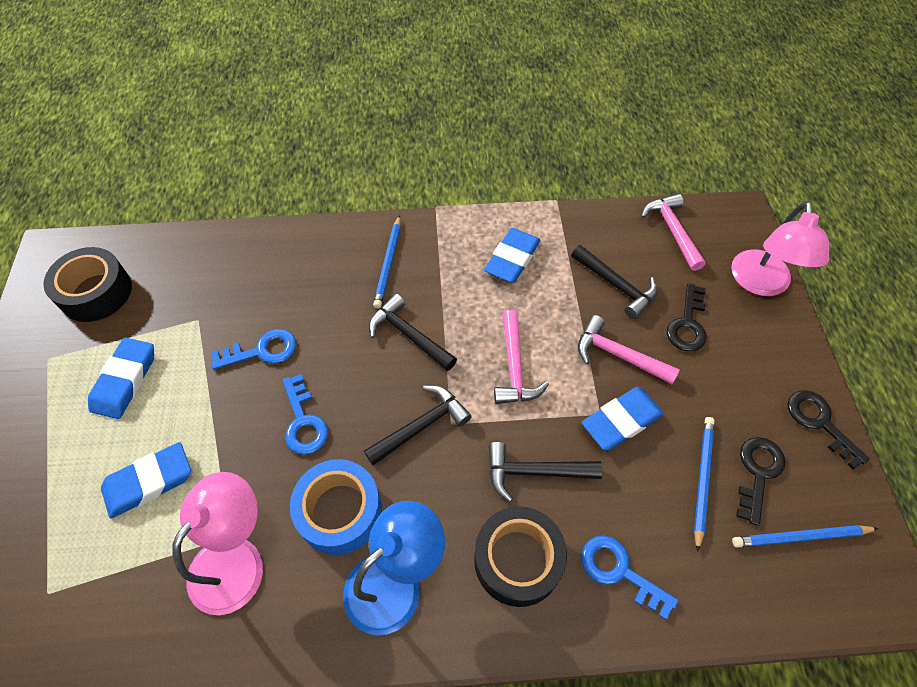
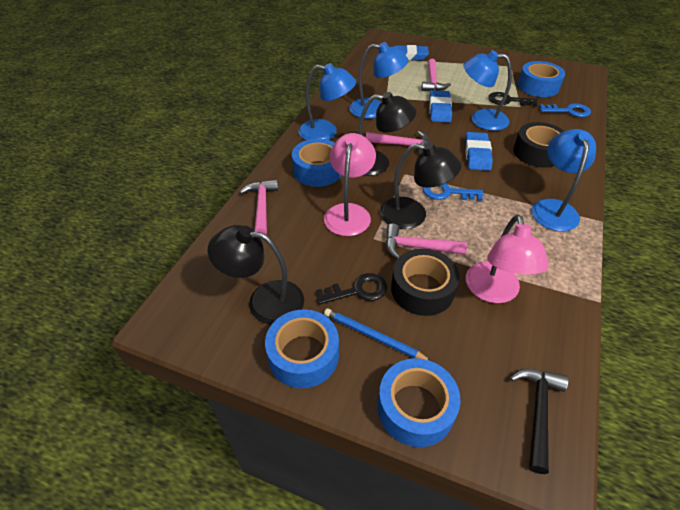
black hammer: [364,386,472,465] [369,294,457,371] [488,442,602,502] [571,245,658,319] = 4 -> [510,369,569,474] = 1
black key: [666,283,706,351] [736,437,785,526] [787,390,870,469] = 3 -> [316,273,387,305] [488,92,538,106] = 2
black lamp: none = 0 -> [208,225,304,325] [359,92,416,176] [380,142,461,229] = 3
blue eraser: [88,337,154,419] [101,442,191,518] [484,228,541,283] [582,387,664,451] = 4 -> [393,45,429,61] [429,90,452,123] [465,132,493,171] = 3
blue key: [211,329,296,370] [283,374,328,455] [582,535,679,620] = 3 -> [423,183,483,201] [540,103,591,117] = 2
blue lamp: [343,501,445,635] = 1 -> [298,63,356,140] [349,42,408,119] [463,50,512,131] [532,129,596,231] = 4
blue pencil: [373,215,401,308] [694,417,714,552] [732,525,879,548] = 3 -> [324,308,431,361] = 1
blue tape: [290,459,382,555] = 1 -> [265,309,339,388] [292,139,342,187] [378,358,461,447] [518,61,565,97] = 4
pink hammer: [494,310,549,404] [578,315,680,384] [641,194,706,271] = 3 -> [240,179,278,234] [366,131,429,154] [386,223,467,259] [421,59,451,91] = 4

